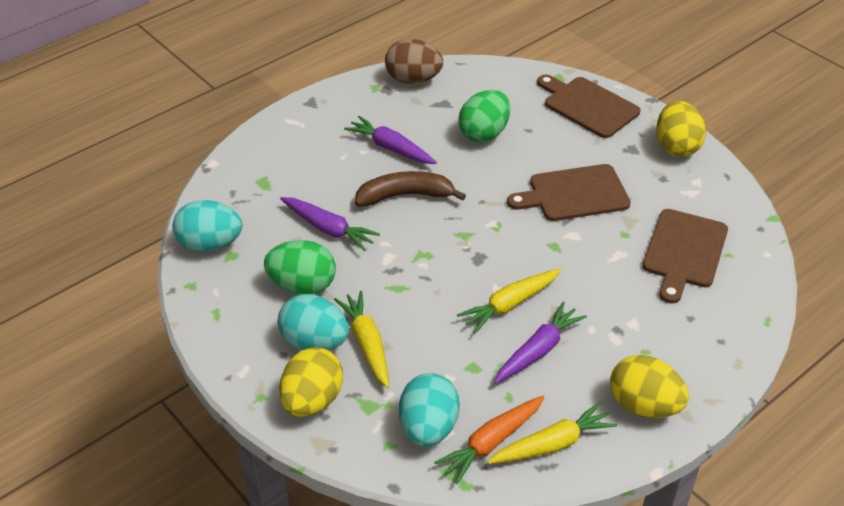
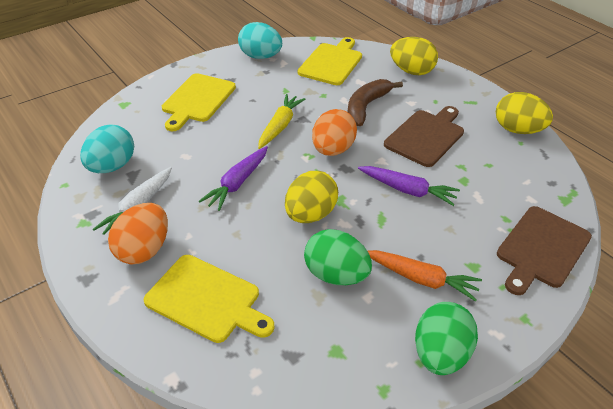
brown cutting board: [507,164,631,221] [537,75,640,138] [643,209,728,304] = 3 -> [384,106,464,167] [497,206,592,295] = 2
brown egg: [385,39,443,84] = 1 -> none = 0
orange egg: none = 0 -> [108,203,168,264] [312,109,357,156] = 2
purple carrot: [280,197,380,251] [344,116,437,164] [494,302,587,384] = 3 -> [199,146,268,211] [358,166,460,206] = 2
turquoise egg: [173,200,242,252] [277,294,349,350] [399,373,460,447] = 3 -> [80,125,134,173] [238,22,282,59] = 2
white carrot: none = 0 -> [93,167,172,235] = 1
yellow carrot: [334,291,389,388] [457,269,561,334] [488,402,617,464] = 3 -> [258,94,305,149] = 1
yellow cutting board: none = 0 -> [144,255,275,343] [162,73,236,131] [298,37,362,85] = 3

